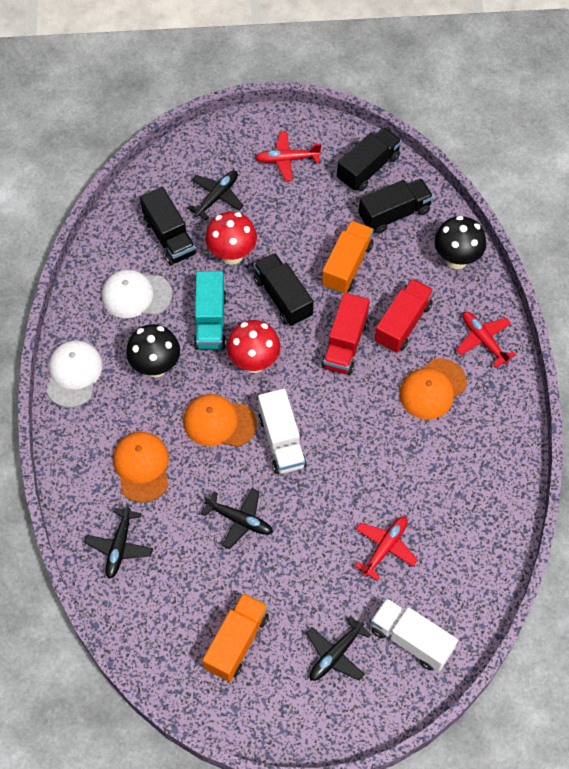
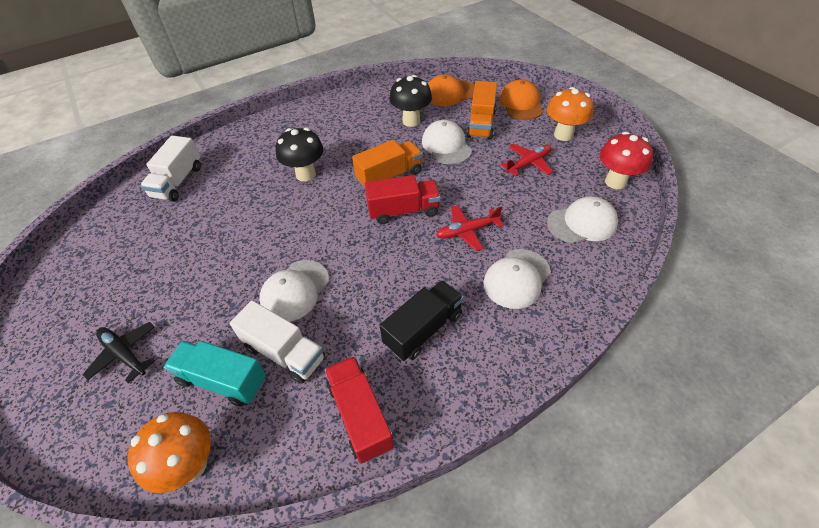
black plane: [84,503,153,579] [187,171,244,220] [202,488,273,549] [306,616,372,681] = 4 -> [82,322,155,383] = 1
black truck: [140,187,197,265] [254,253,314,326] [337,127,402,191] [358,178,433,234] = 4 -> [380,280,464,361] = 1
orange cap: [113,432,169,503] [183,394,257,447] [399,358,467,420] = 3 -> [428,74,475,106] [499,79,543,120] = 2
orange mushroom: none = 0 -> [128,412,211,493] [547,87,594,141] = 2
red mushroom: [205,212,257,265] [227,320,281,373] = 2 -> [600,132,653,189] = 1
red plane: [255,131,321,181] [354,516,418,581] [456,312,516,368] = 3 -> [436,205,504,251] [500,144,553,176] = 2
white cap: [46,340,103,408] [102,269,172,318] = 2 -> [259,260,329,322] [422,120,472,165] [483,249,551,309] [547,196,618,243] = 4

